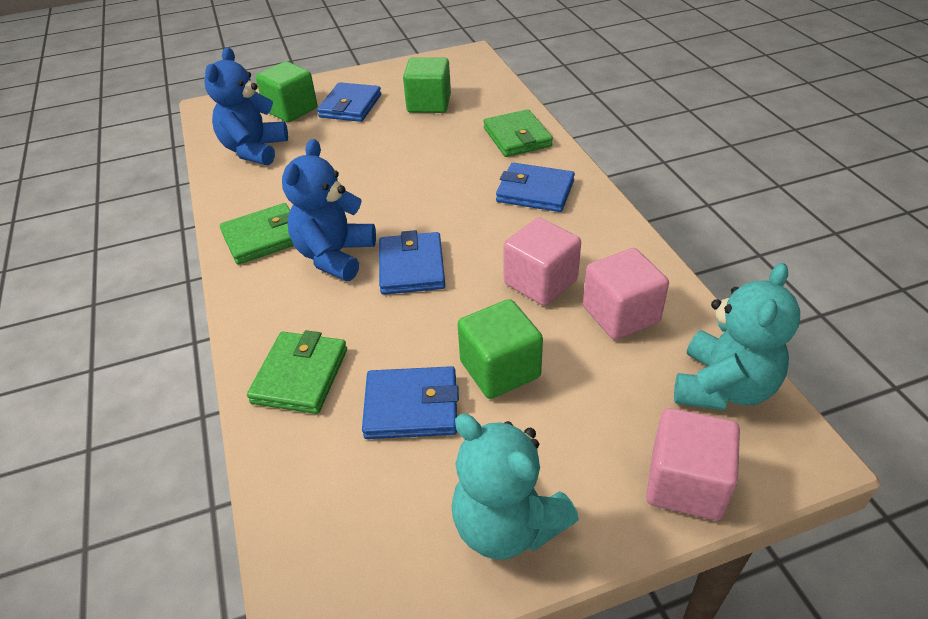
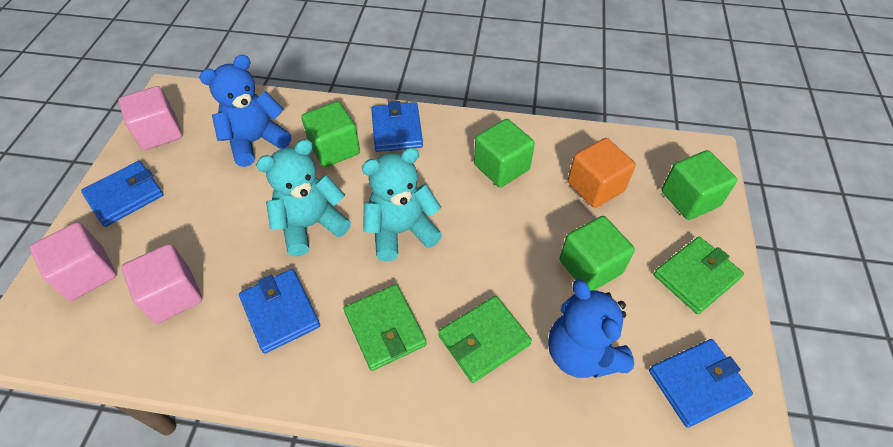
green cube: [256,61,317,122] [403,58,451,113] [457,299,543,399] = 3 -> [301,101,360,167] [474,119,535,187] [560,216,635,291] [662,150,737,220] = 4
orange cube: none = 0 -> [567,138,636,208] = 1

